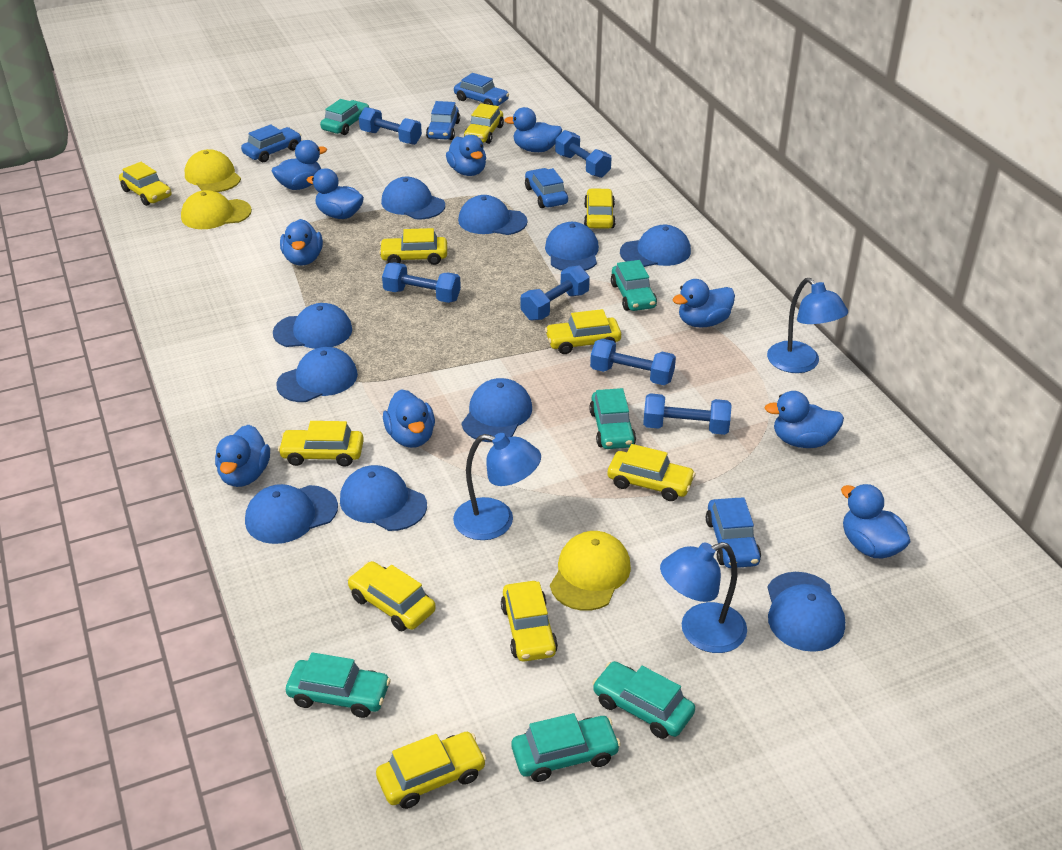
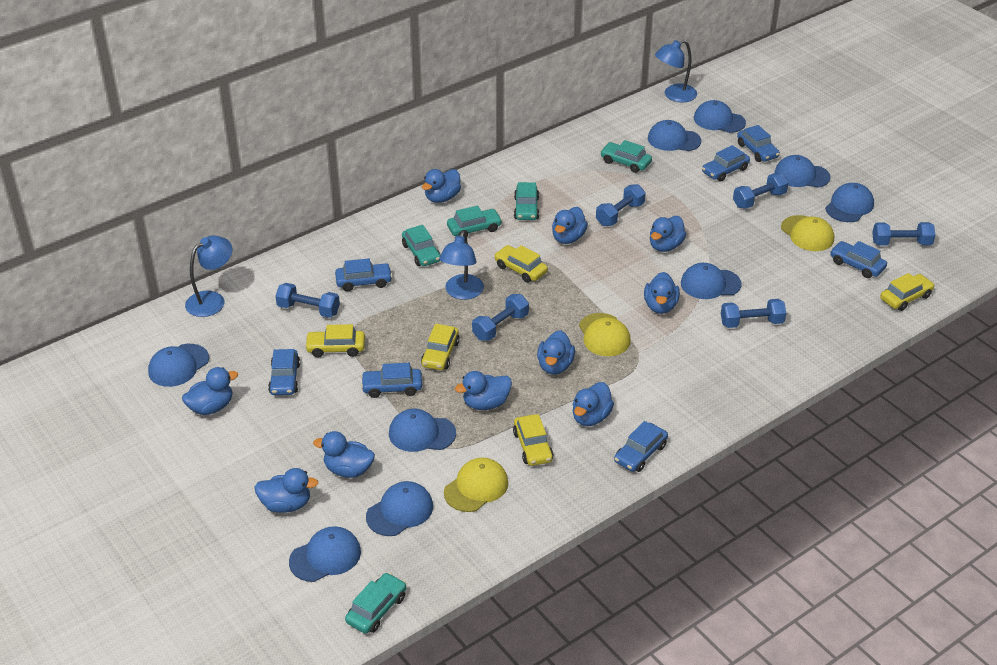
blue cap: [245,484,338,544] [273,303,352,349] [276,347,358,402] [340,465,427,531] [381,177,445,219] [458,195,527,235] [461,378,532,442] [545,222,599,271] [620,225,691,267] [767,572,845,652] = 10 -> [148,344,209,387] [289,526,361,582] [366,481,433,536] [389,409,456,452] [648,120,701,151] [681,263,742,299] [694,100,746,133] [774,155,831,188] [825,183,874,222] = 9
blue car: [241,124,301,162] [426,101,460,140] [454,73,509,106] [525,168,568,208] [706,497,761,568] = 5 -> [268,349,300,395] [335,258,392,291] [361,363,422,398] [614,421,668,472] [702,145,750,182] [737,125,780,162] [830,241,887,278] = 7
turquoise car: [286,652,391,718] [320,99,369,135] [512,713,621,782] [589,388,636,449] [593,661,695,739] [611,260,657,311] = 6 -> [345,572,406,634] [402,225,441,266] [447,206,502,236] [514,182,539,220] [600,140,652,173] = 5
yellow car: [119,162,172,206] [278,421,364,467] [347,561,436,631] [376,732,487,809] [379,228,447,265] [464,103,504,144] [501,581,558,662] [545,309,621,354] [584,188,616,229] [607,444,696,501] = 10 -> [305,324,365,357] [421,324,460,370] [494,245,548,283] [513,414,553,466] [880,273,935,311] = 5

